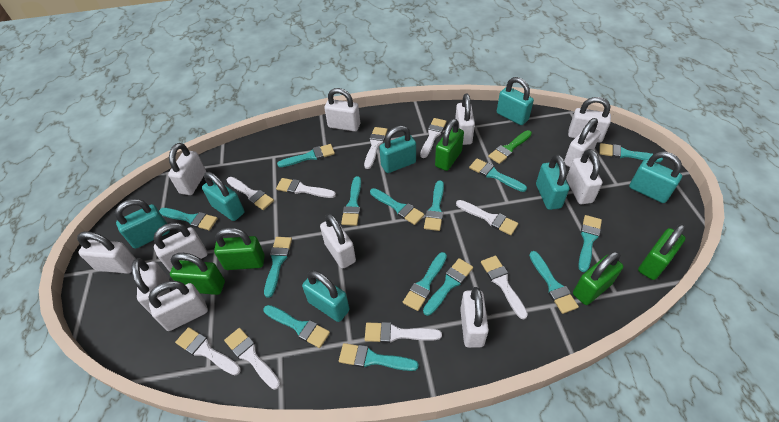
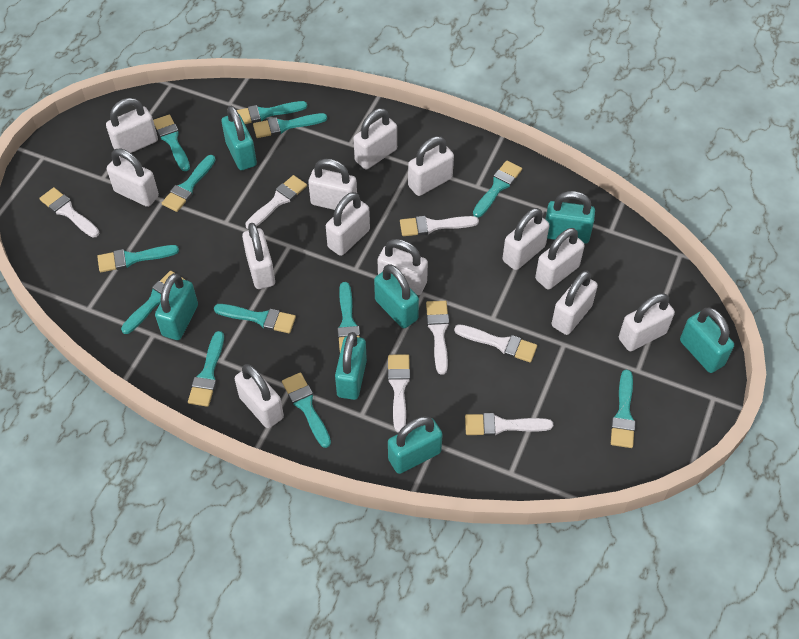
green brush: [488,130,532,164] = 1 -> none = 0
green padlock: [170,253,225,295] [214,228,265,270] [435,119,464,171] [573,251,623,305] [638,224,686,280] = 5 -> none = 0
turquoise brush: [159,208,218,230] [263,305,330,348] [264,237,292,298] [277,144,335,167] [339,343,419,371] [341,176,361,226] [370,188,424,225] [403,252,447,311] [423,258,473,316] [424,180,444,231] [469,158,527,192] [529,251,579,314] [578,215,602,272] [599,143,663,162] = 14 -> [97,245,179,272] [121,271,185,334] [153,114,190,171] [162,155,216,212] [188,331,224,407] [214,304,296,333] [237,101,307,124] [253,113,327,138] [282,372,331,448] [337,282,360,352] [473,160,522,218] [611,370,636,448] = 12
white brush: [175,327,241,375] [224,328,281,390] [226,177,274,210] [276,178,336,198] [364,127,388,169] [365,322,442,343] [420,118,447,158] [456,200,518,235] [481,256,528,320] = 9 -> [39,187,100,238] [245,175,307,229] [388,354,410,432] [400,216,479,236] [426,301,449,375] [454,324,537,363] [465,413,553,436] = 7
white padlock: [77,231,136,274] [131,258,170,315] [148,281,208,331] [153,223,208,272] [168,143,206,195] [320,213,356,269] [324,88,360,132] [455,94,475,145] [460,287,489,348] [564,118,601,167] [566,149,603,204] [568,97,611,143] = 12 -> [106,98,158,157] [107,148,159,207] [235,364,284,428] [242,223,275,289] [308,159,357,210] [326,192,370,256] [354,108,397,169] [378,239,428,295] [408,136,454,196] [502,208,549,270] [535,228,585,289] [552,270,598,335] [619,293,675,351] = 13

